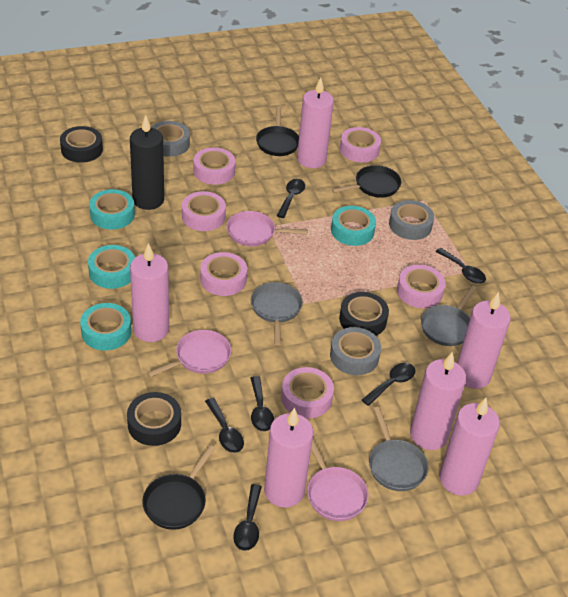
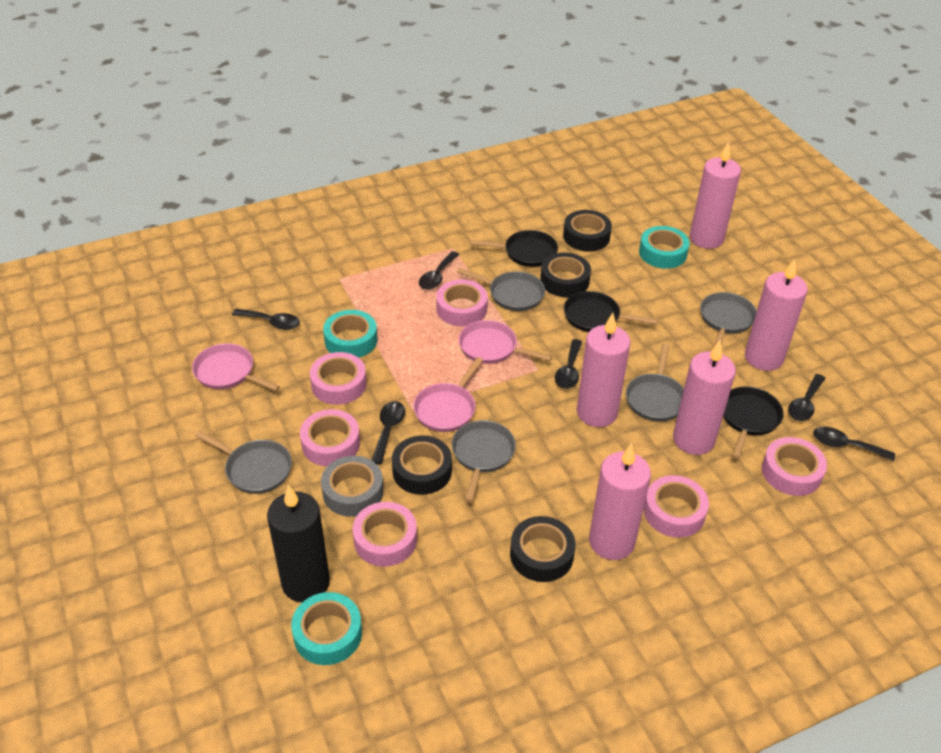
black tape: [60,126,103,163] [127,392,181,446] [339,292,389,336] = 3 -> [392,435,452,495] [510,516,575,582] [540,253,591,297] [563,210,612,251] = 4
grey pan: [251,282,303,345] [369,407,429,491] [421,286,477,346] = 3 -> [195,431,292,494] [451,420,516,502] [457,268,545,311] [626,344,684,422] [700,292,757,348] = 5
grey tape: [151,121,190,157] [330,327,381,375] [389,200,434,240] = 3 -> [321,456,384,517] = 1
pink candle: [130,243,169,342] [264,408,313,508] [297,77,334,168] [410,352,466,450] [439,398,500,495] [457,292,511,389] = 6 -> [577,313,631,427] [589,443,651,560] [673,340,736,455] [690,142,741,249] [745,259,808,371] = 5
turquoise tape: [80,303,131,351] [88,245,135,289] [89,189,135,230] [331,206,376,246] = 4 -> [291,592,362,665] [323,310,377,358] [639,226,690,269] = 3

